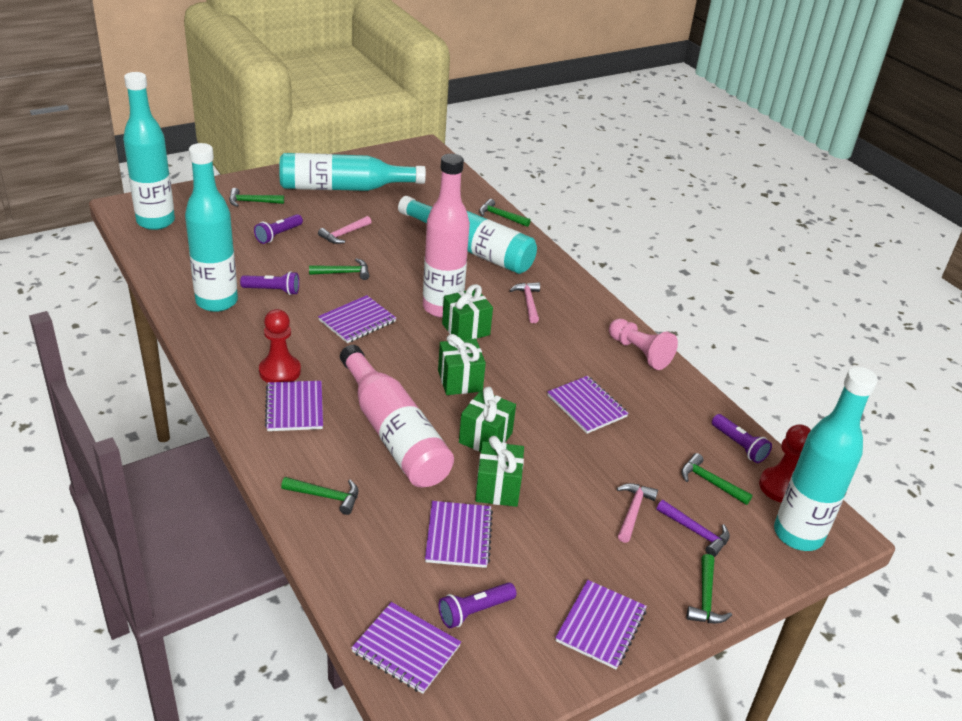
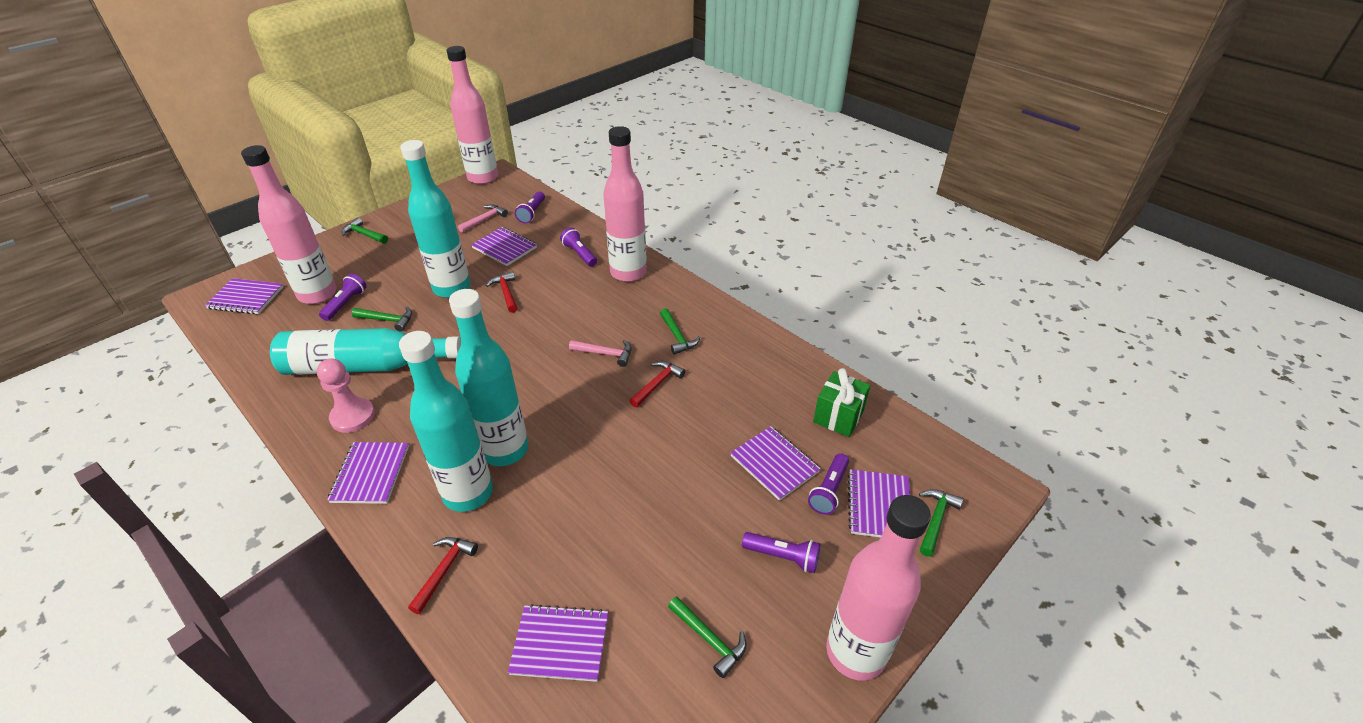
green gift: [438,334,486,395] [442,284,493,340] [459,387,516,452] [475,436,524,507] = 4 -> [813,368,870,437] = 1
green hammer: [229,188,284,207] [281,477,358,515] [309,258,369,280] [479,199,531,227] [681,453,752,505] [686,554,732,623] = 6 -> [342,217,388,244] [352,307,412,332] [660,308,700,355] [668,597,746,678] [919,489,963,557] = 5
pink bottle: [340,345,454,487] [423,154,470,318] = 2 -> [241,145,337,304] [446,46,498,185] [603,126,647,282] [826,495,931,681] = 4
pink hammer: [318,216,371,244] [509,282,540,323] [617,483,658,543] = 3 -> [458,204,508,233] [569,340,632,367] = 2
purple flashlight: [240,271,299,295] [254,214,303,244] [438,582,516,628] [712,414,772,463] = 4 -> [319,274,367,321] [515,192,545,223] [560,227,597,267] [742,532,820,573] [808,453,849,515] = 5
purple hammer: [657,500,730,557] = 1 -> none = 0
red hammer: none = 0 -> [408,537,478,614] [486,271,518,313] [630,361,685,408] = 3
red pawn: [259,309,301,383] [759,424,811,503] = 2 -> none = 0
turquoise bottle: [123,72,175,230] [185,143,238,312] [279,153,426,191] [398,196,537,274] [774,367,878,551] = 5 -> [270,328,461,375] [399,331,493,512] [400,140,471,298] [449,289,529,466] = 4

